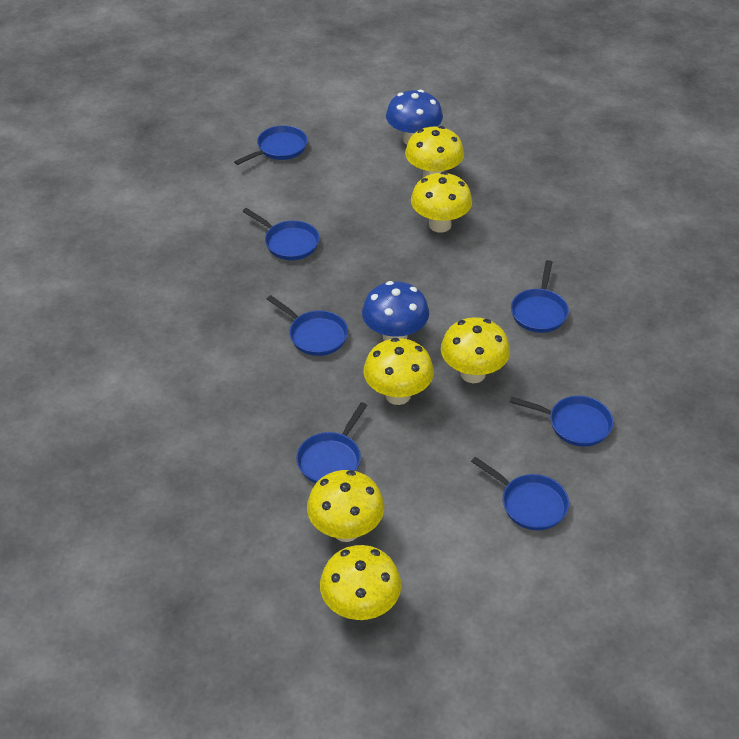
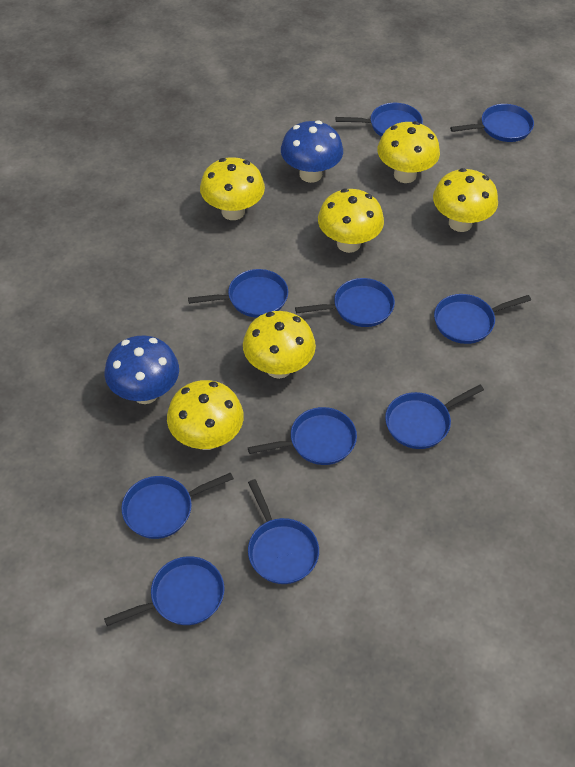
blue pan: [234,125,307,165] [242,208,320,260] [267,295,348,356] [296,402,367,483] [471,457,569,530] [510,396,613,447] [511,260,569,333] = 7 -> [104,556,224,626] [122,473,234,539] [188,269,288,318] [248,407,357,465] [248,479,319,584] [295,278,395,327] [336,103,423,137] [385,385,484,449] [434,294,531,344] [450,104,534,142] = 10

